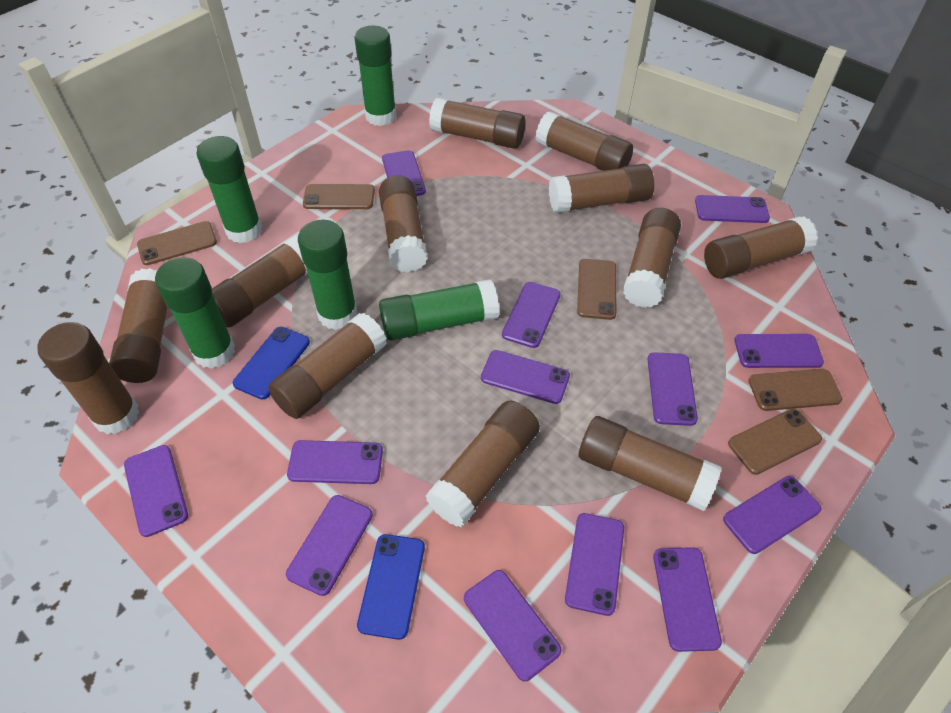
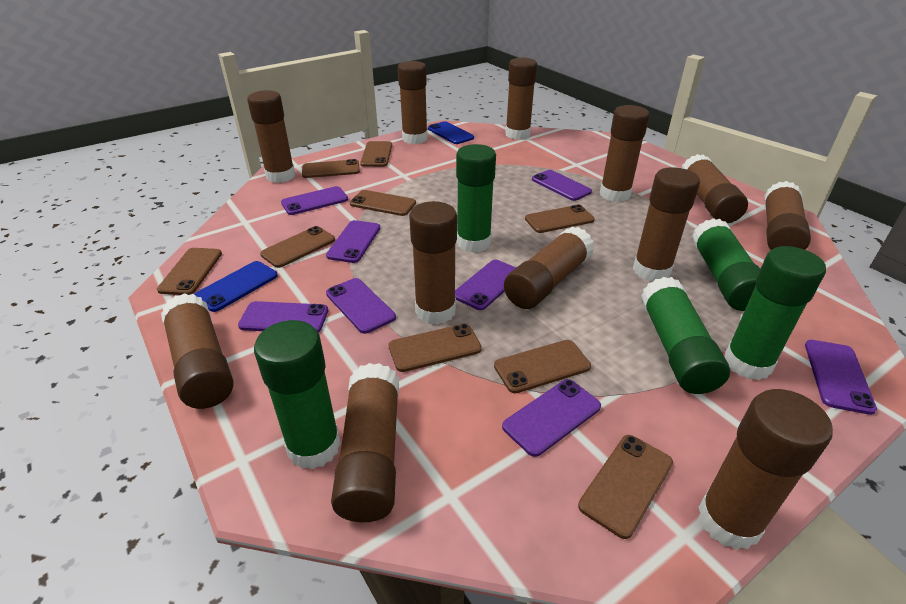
brown phone: [137,221,217,265] [303,184,375,209] [577,259,616,320] [728,409,822,475] [748,369,842,411] = 5 -> [157,248,222,295] [260,226,335,268] [302,159,360,178] [350,190,416,216] [360,141,392,167] [388,324,482,372] [494,340,591,393] [525,205,595,233] [578,435,673,539] = 9
purple phone: [124,445,188,537] [286,495,373,596] [287,440,383,484] [382,150,426,196] [464,570,562,681] [481,350,570,404] [502,282,561,348] [565,513,624,616] [647,352,698,426] [653,547,722,652] [695,195,770,223] [723,476,822,554] [734,334,824,368] = 13 -> [238,301,328,333] [281,186,348,215] [326,220,380,263] [326,278,396,334] [455,260,516,310] [502,379,601,457] [532,170,592,201] [805,340,877,415] = 8

